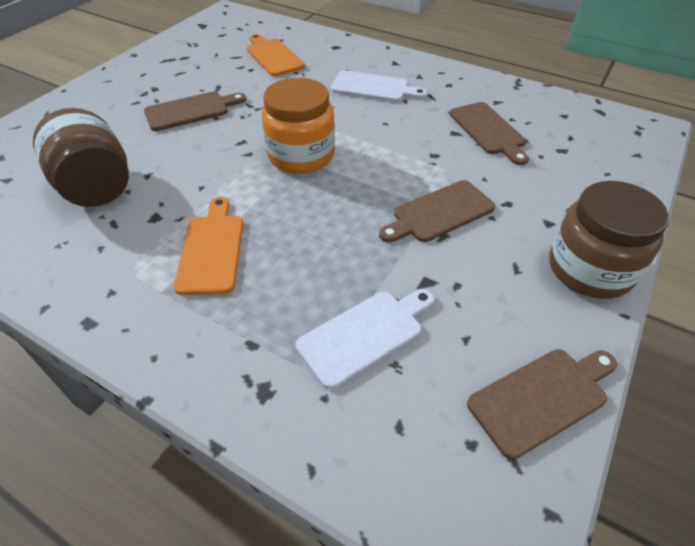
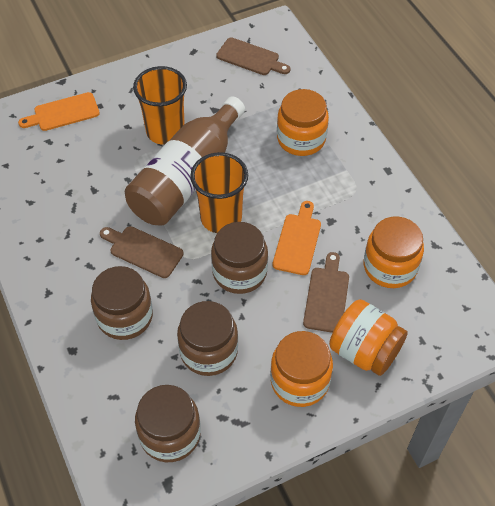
brown bottle: none = 0 -> [125,96,245,225] = 1
brown cutting board: [144,92,246,131] [379,180,495,243] [450,102,529,165] [467,349,617,460] = 4 -> [100,226,184,278] [216,37,290,75] [303,252,349,333] = 3
brown jar: [33,108,129,207] [549,181,669,299] = 2 -> [91,266,153,340] [135,385,201,462] [177,301,238,376] [211,222,268,294] = 4
orange cup: none = 0 -> [133,66,187,145] [190,152,248,233] = 2
orange jar: [262,78,335,173] = 1 -> [270,331,333,407] [277,89,329,156] [329,299,408,376] [364,217,424,288] = 4
white cutting board: [295,289,435,389] [331,70,427,102] = 2 -> none = 0

